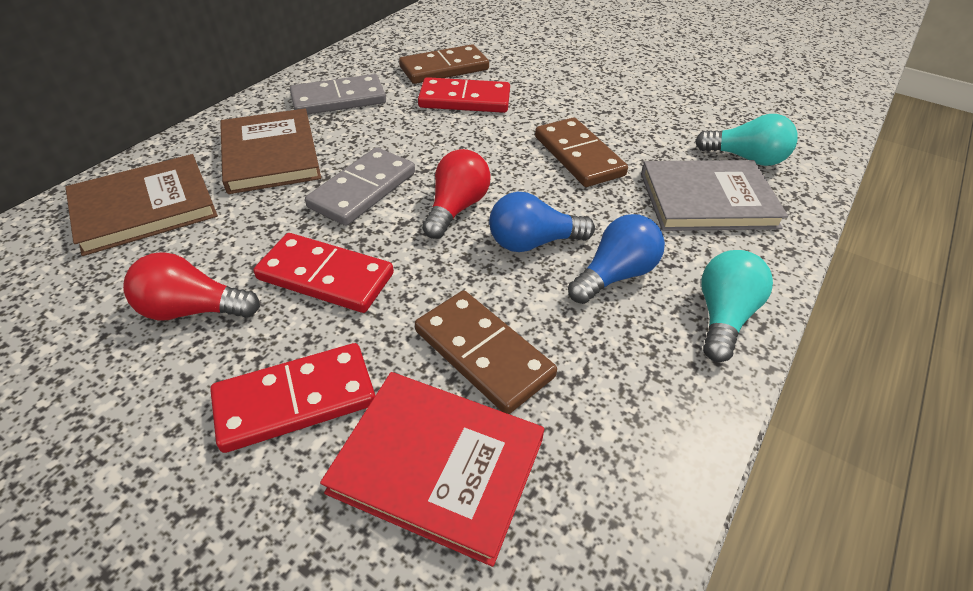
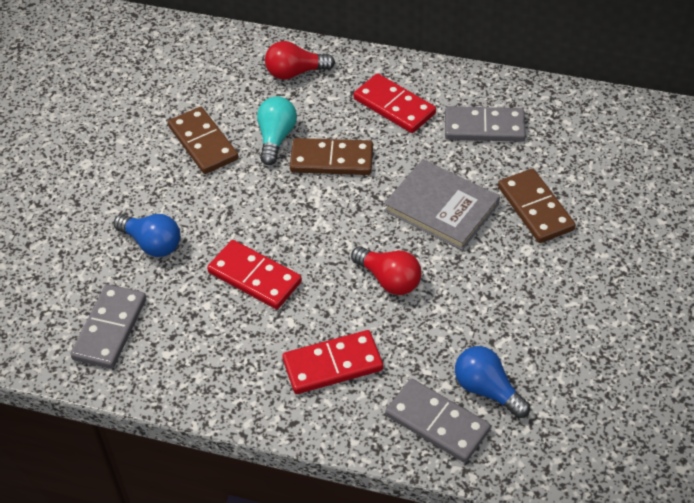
brown book: [65,154,218,256] [220,109,321,194] = 2 -> none = 0
grey domino: [290,74,386,115] [305,147,415,226] = 2 -> [70,284,146,369] [386,379,491,463] [445,106,526,142] = 3
red book: [320,372,544,567] = 1 -> none = 0
turquoise light bulb: [695,114,798,166] [701,250,773,362] = 2 -> [257,96,297,165] = 1

